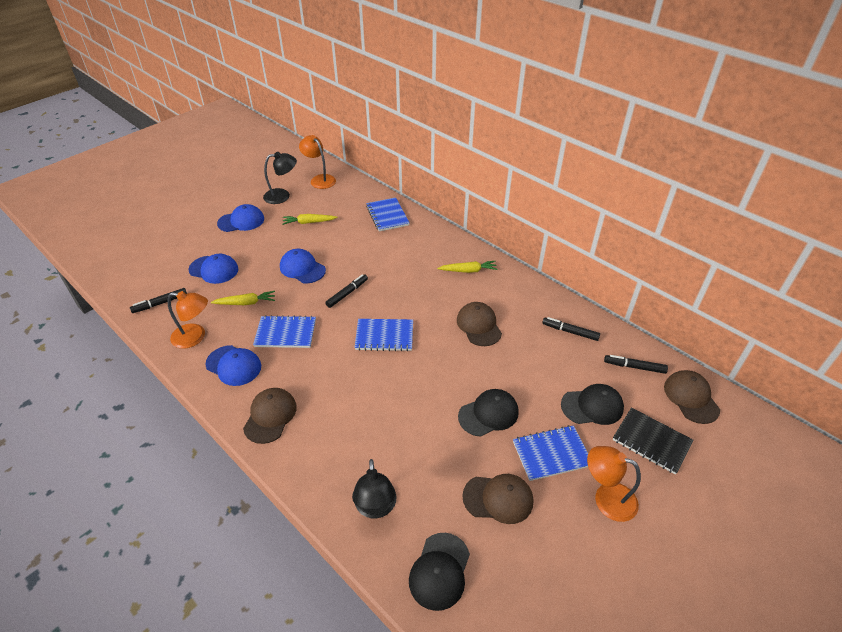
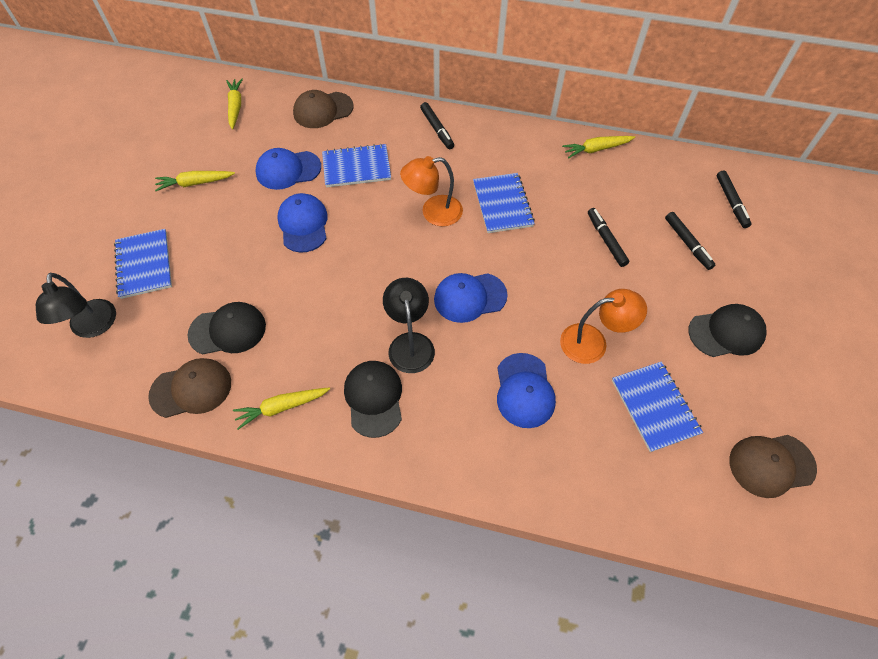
black notebook: [613,407,694,475] = 1 -> none = 0
brown cap: [243,388,297,444] [457,302,502,346] [462,474,533,524] [664,370,720,424] = 4 -> [148,358,231,418] [293,90,354,128] [729,435,817,498] = 3
orange lamp: [167,291,208,349] [299,135,336,189] [587,446,641,522] = 3 -> [400,156,463,227] [560,289,647,364] = 2
yellow carrot: [211,291,275,305] [282,214,337,225] [437,261,497,273] = 3 -> [155,171,235,191] [226,79,243,130] [233,387,330,430] [562,136,635,158] = 4

